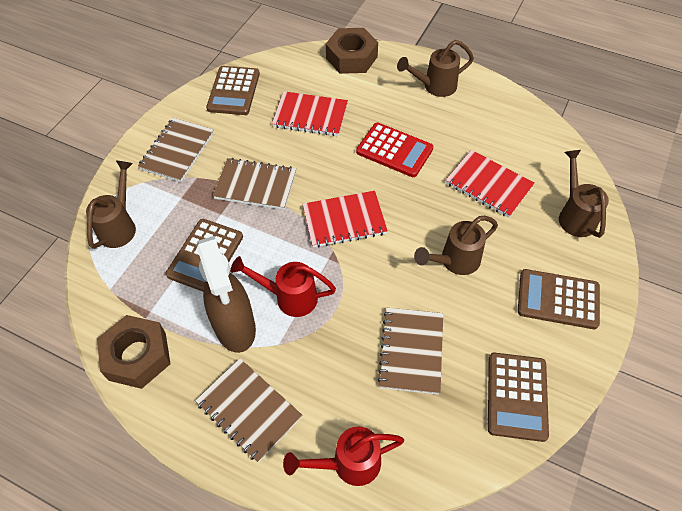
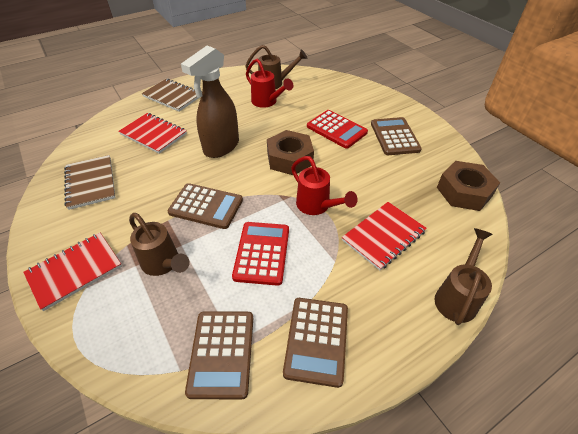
brown notebook: [138,118,214,182] [195,358,302,463] [213,158,296,210] [378,308,443,395] = 4 -> [64,155,115,210] [141,79,199,111] = 2
brown watering can: [86,161,136,249] [397,40,474,97] [414,216,498,275] [559,150,609,238] = 4 -> [129,213,190,276] [245,45,307,89] [434,228,493,325] = 3
red calculator: [356,123,434,177] = 1 -> [232,222,289,286] [307,110,368,149] = 2

